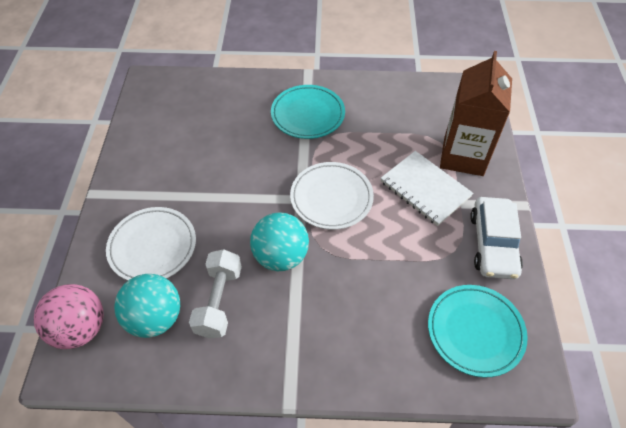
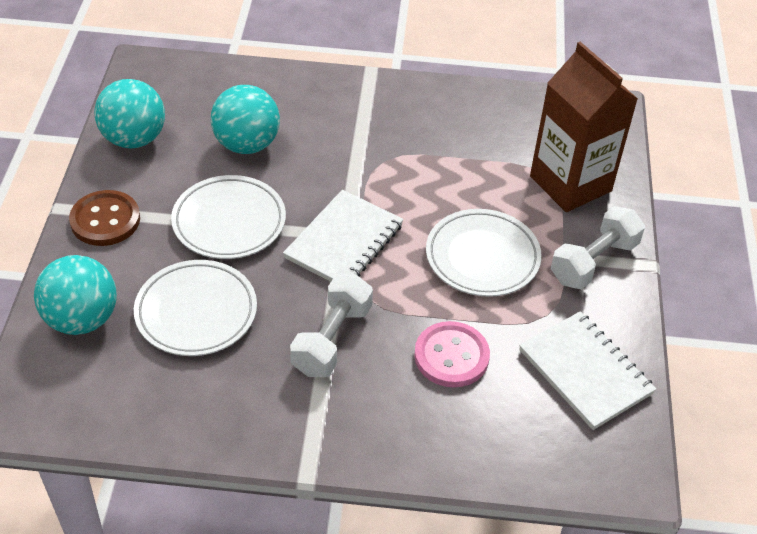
brown button: none = 0 -> [69,190,140,246] = 1
pink ball: [34,284,104,349] = 1 -> none = 0
pink button: none = 0 -> [414,321,490,387] = 1
turquoise ball: [114,274,180,338] [250,212,309,271] = 2 -> [34,255,117,335] [94,79,165,149] [211,85,280,154] = 3
turquoise plate: [271,85,345,139] [428,285,528,378] = 2 -> none = 0
white car: [470,197,523,279] = 1 -> none = 0
white dumbbell: [189,249,242,338] = 1 -> [290,274,373,377] [551,206,645,289] = 2
white notebook: [380,151,473,226] = 1 -> [283,190,404,282] [519,311,657,430] = 2
white plate: [106,207,196,280] [290,162,374,230] = 2 -> [134,260,257,356] [171,175,286,259] [426,209,542,297] = 3

